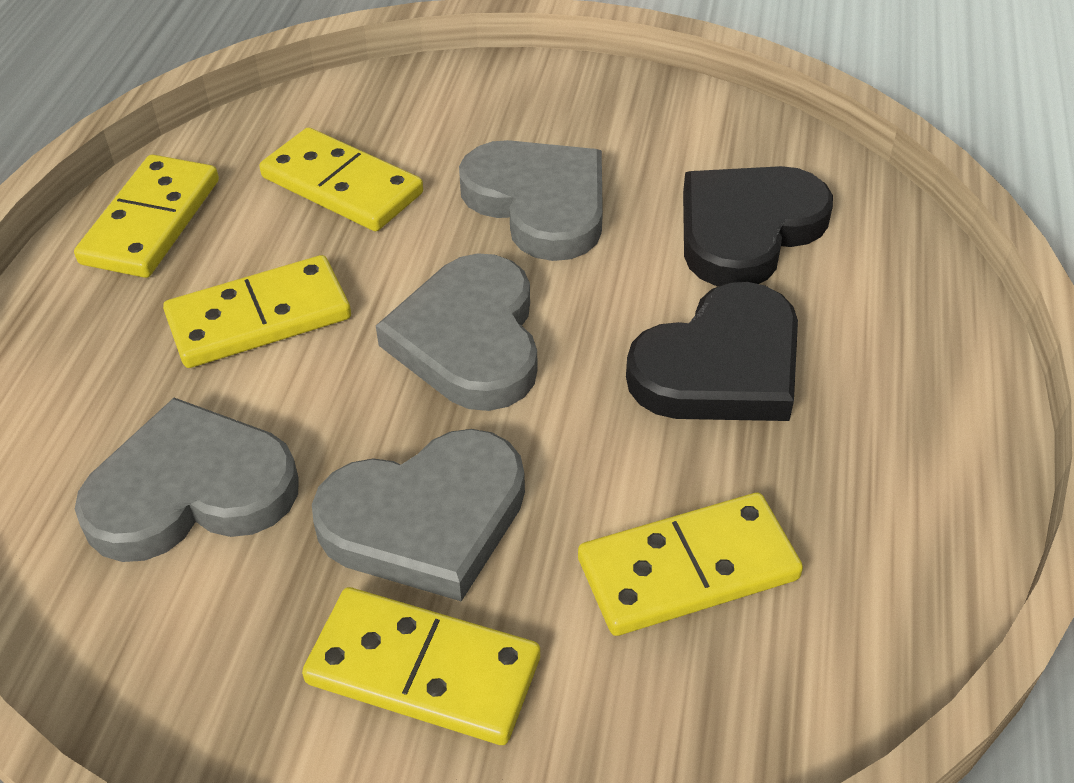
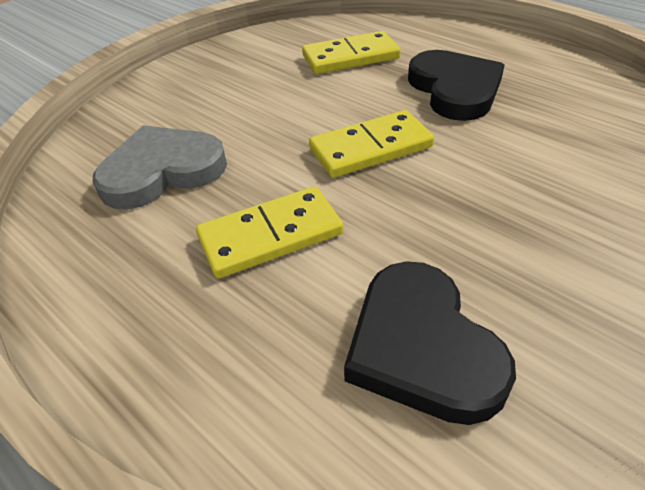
grey heart: [75,398,299,562] [312,429,525,602] [376,253,538,411] [459,140,603,261] = 4 -> [93,125,227,210] = 1
yellow domino: [74,154,219,278] [163,255,351,368] [259,127,423,231] [302,587,540,745] [578,493,803,636] = 5 -> [196,186,343,279] [302,31,401,74] [309,110,434,178] = 3

